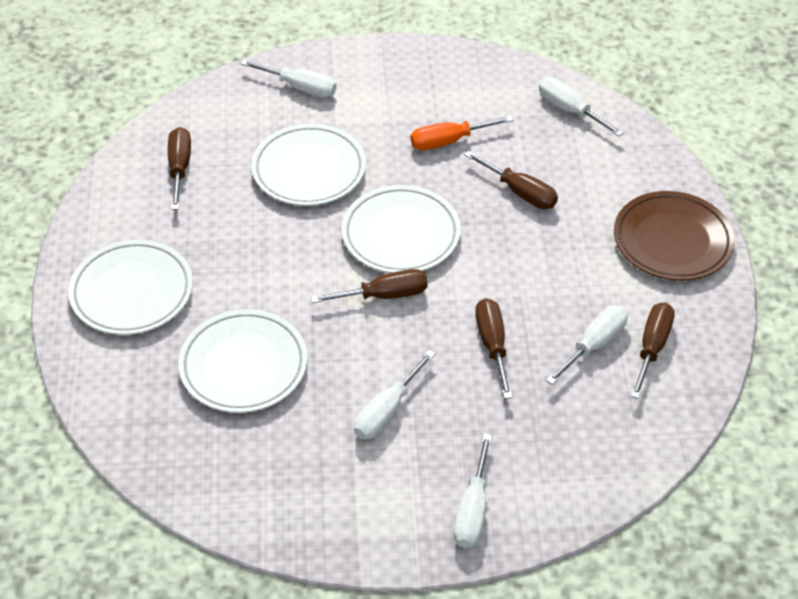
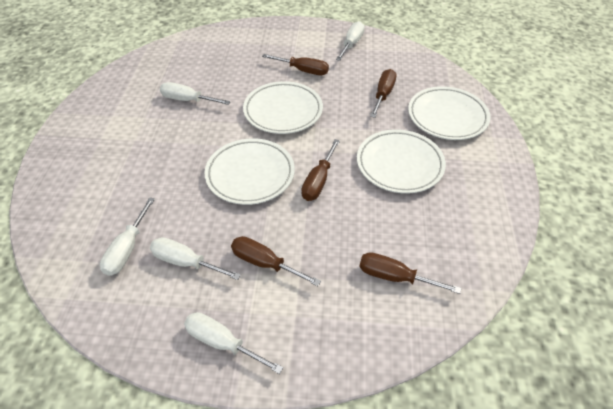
brown plate: [614,191,734,281] = 1 -> none = 0
orange screwdriver: [411,116,513,150] = 1 -> none = 0

